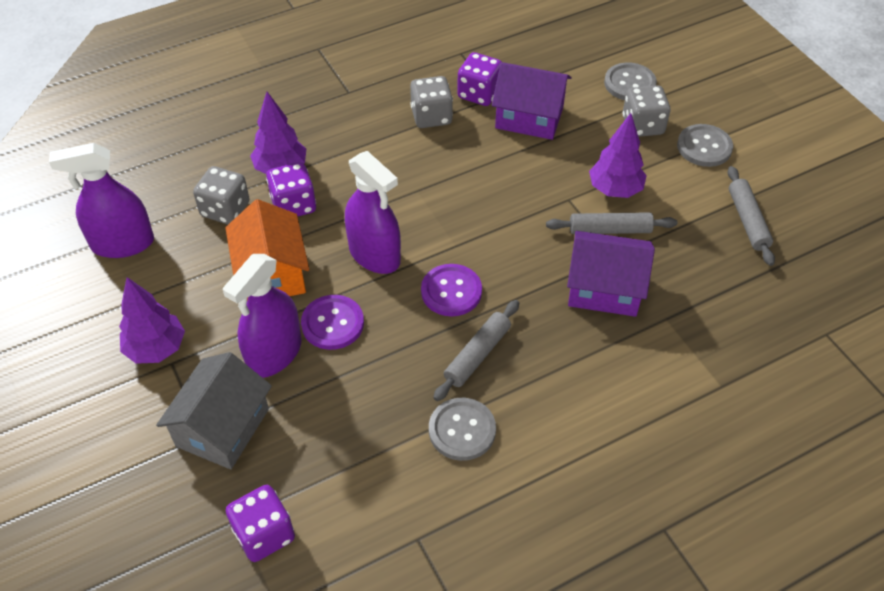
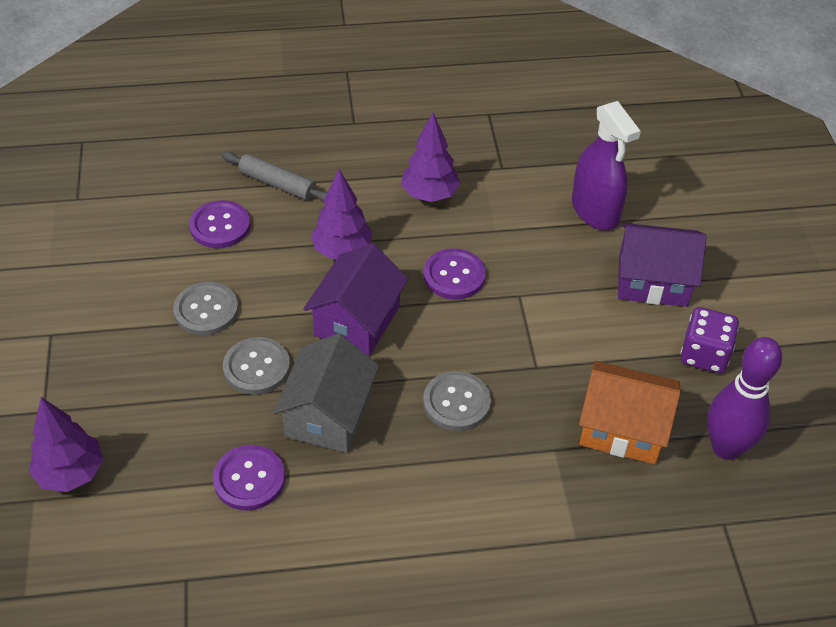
grey dice: [193,166,250,225] [410,76,453,128] [623,85,670,137] = 3 -> none = 0
grey rolling pin: [433,300,519,401] [546,212,677,234] [727,166,775,266] = 3 -> [222,152,327,202] = 1
purple bowling pin: none = 0 -> [707,337,782,460] = 1
purple button: [301,295,364,350] [421,264,482,316] = 2 -> [189,200,250,248] [213,445,285,511] [424,248,486,300] = 3
purple dice: [226,485,295,562] [266,162,316,217] [457,52,502,106] = 3 -> [681,307,739,373] = 1
purple spray bottle: [49,143,154,258] [223,254,302,378] [345,151,401,274] = 3 -> [572,101,641,230] = 1

